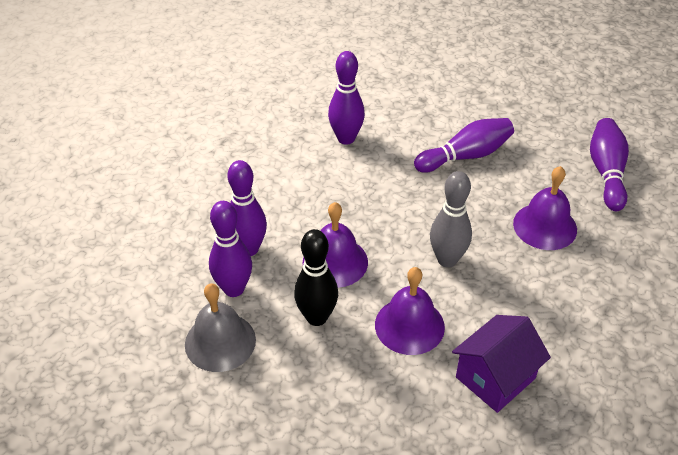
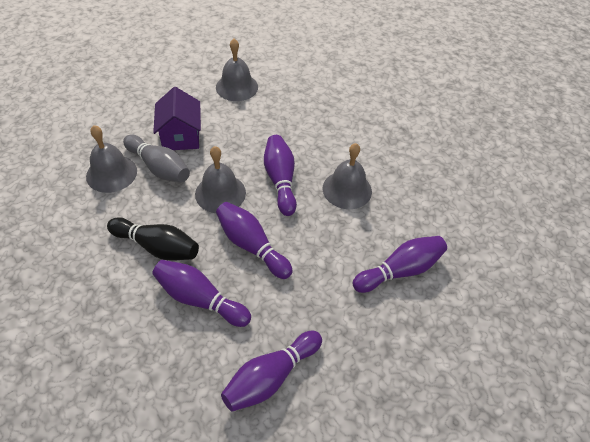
grey bell: [185,283,256,372] = 1 -> [86,125,137,193] [195,146,246,213] [216,39,258,101] [323,143,372,209] = 4
purple bell: [303,202,368,288] [375,267,445,355] [513,166,577,250] = 3 -> none = 0

